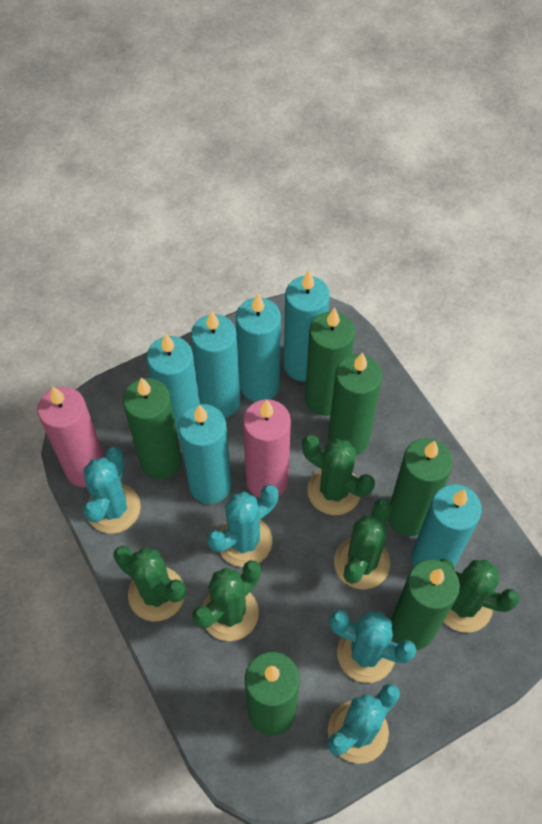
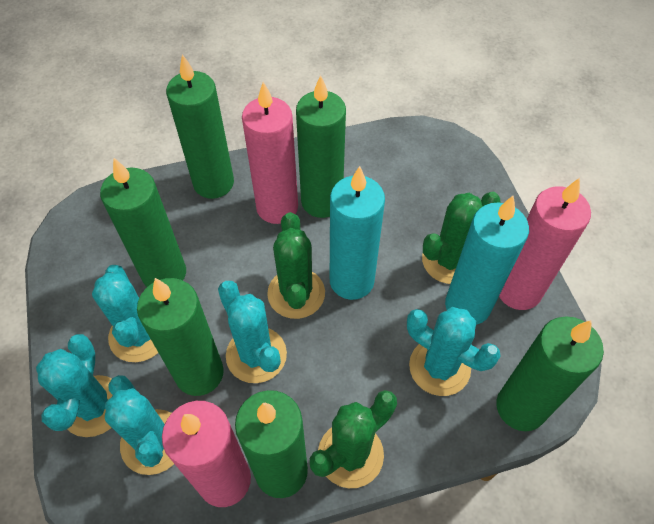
green cactus: [114,546,185,621] [192,560,261,641] [302,435,375,515] [334,498,392,590] [440,559,520,633] = 5 -> [267,212,325,319] [310,390,397,488] [422,192,501,284] = 3
pink candle: [37,387,105,487] [243,399,291,498] = 2 -> [162,401,251,507] [242,82,298,224] [499,178,591,310] = 3
turquoise cactus: [83,447,141,534] [207,484,278,567] [328,684,400,764] [329,610,416,683] = 4 -> [36,334,113,437] [92,265,158,362] [105,375,174,475] [218,281,287,383] [407,307,501,396] = 5
turquoise candle: [147,333,200,439] [178,404,232,504] [191,310,241,418] [236,293,281,402] [284,271,330,381] [411,484,482,567] = 6 -> [330,166,385,300] [445,196,529,325] = 2

